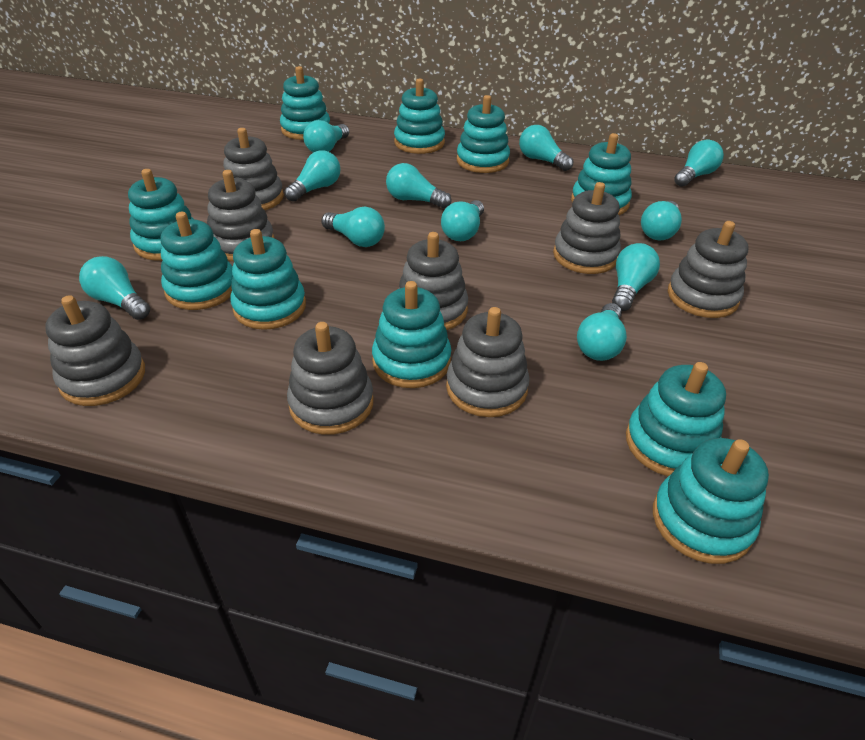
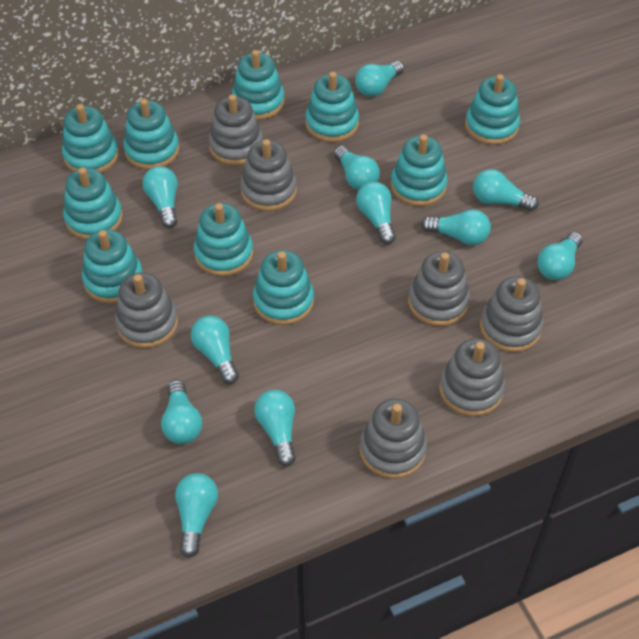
grey stacking toy: [45,295,145,406] [207,170,274,261] [223,128,284,210] [287,322,373,435] [398,232,468,330] [446,307,530,417] [553,182,621,274] [668,221,748,318] = 8 -> [115,273,178,348] [208,94,263,166] [240,139,297,211] [359,399,427,479] [408,251,470,326] [439,338,505,417] [480,276,544,352] = 7

